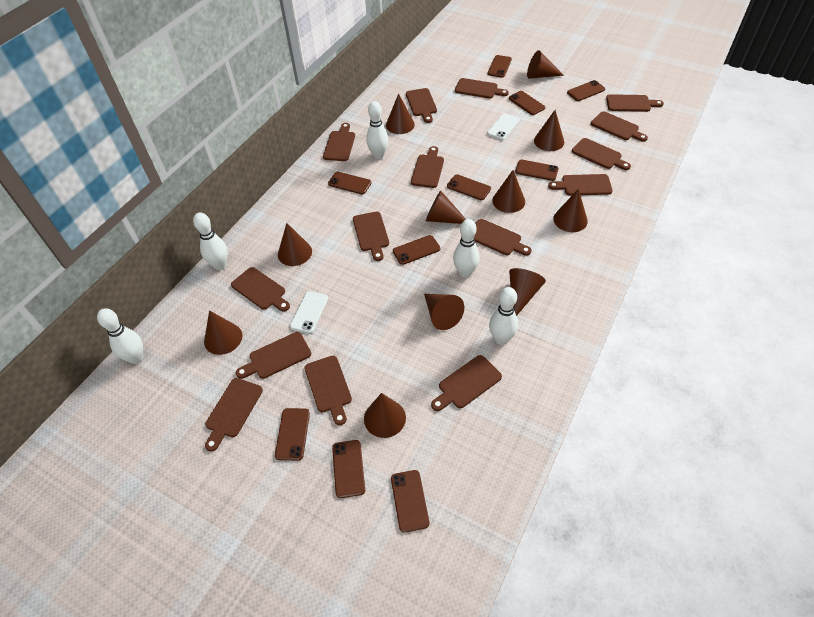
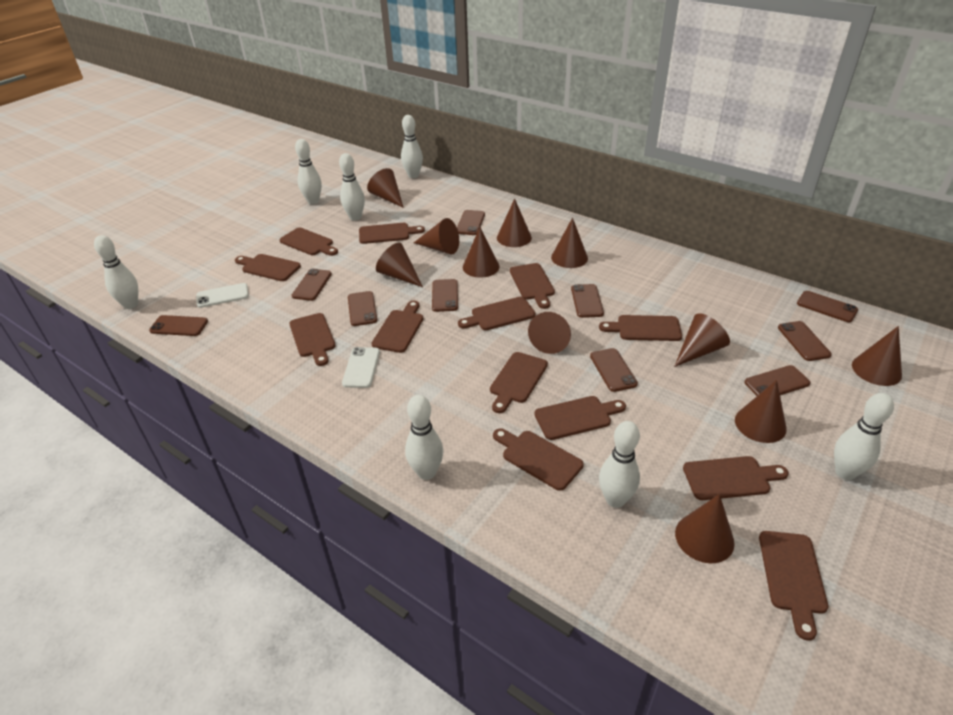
brown cutting board: [205,378,263,452] [231,267,290,312] [236,332,311,379] [305,356,352,426] [323,123,355,161] [353,211,389,261] [406,88,437,123] [411,146,444,188] [431,355,502,411] [455,78,509,99] [474,219,532,256] [548,174,613,196] [572,138,631,170] [591,111,648,142] [606,94,664,112] = 15 -> [235,254,301,281] [279,228,338,256] [289,313,336,366] [359,223,425,244] [371,301,424,353] [458,297,536,330] [490,352,548,413] [493,428,584,491] [510,263,555,309] [534,396,626,440] [599,315,682,341] [683,456,789,500] [759,531,828,641] = 13
white bowling pin: [97,308,143,364] [193,212,228,270] [366,101,389,159] [453,219,480,278] [489,287,518,345] = 5 -> [94,235,138,309] [295,139,322,204] [339,153,365,221] [401,115,423,178] [405,395,443,480] [599,421,640,508] [834,393,894,480] = 7

